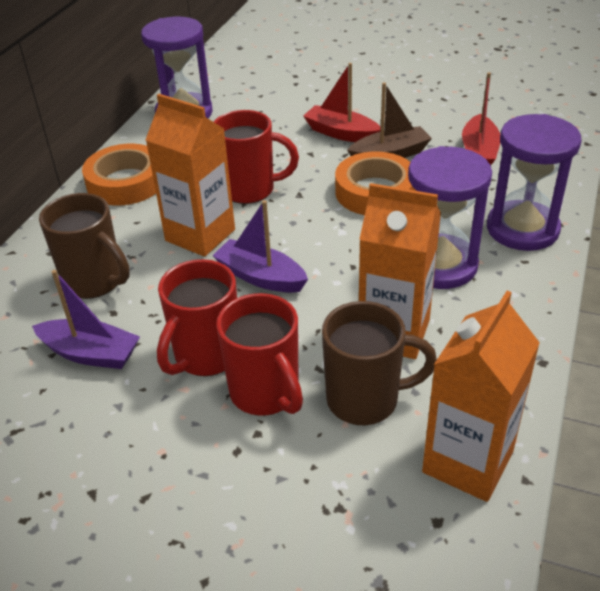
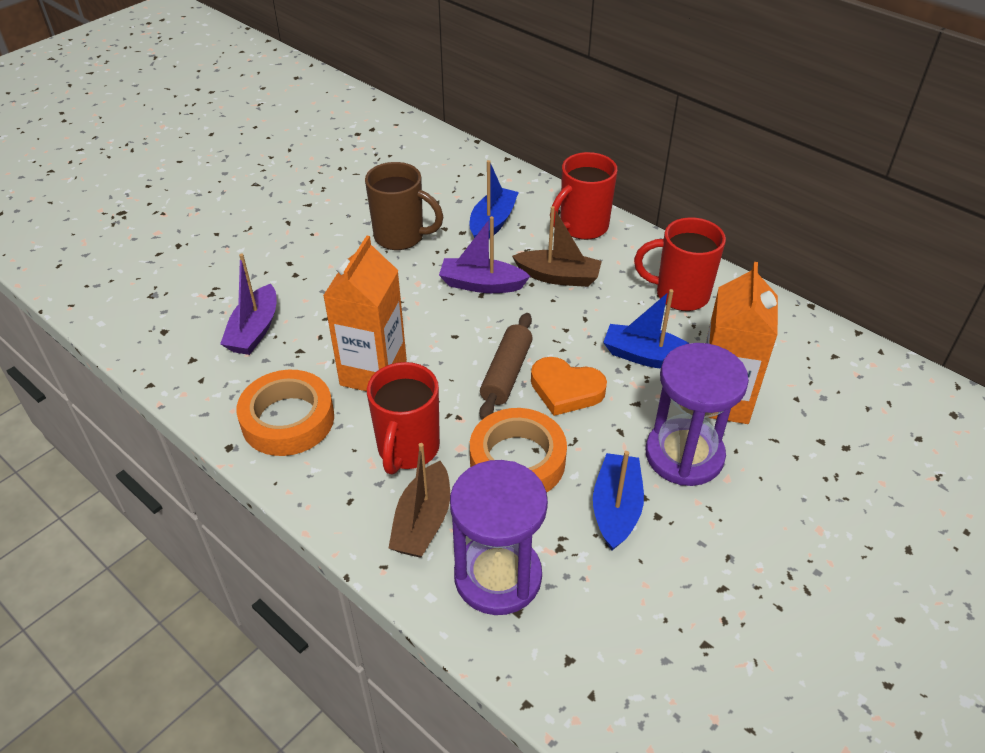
blue boat: none = 0 -> [470,160,519,239] [593,451,644,551] [603,289,690,368] = 3
brown boat: [347,82,432,158] = 1 -> [389,443,450,558] [512,206,602,287] = 2
brown mug: [39,193,130,299] [322,301,437,425] = 2 -> [365,162,443,250] = 1
brown rolling pin: none = 0 -> [479,313,533,420] = 1
orange carton: [146,94,235,257] [359,183,441,359] [422,291,540,502] = 3 -> [323,236,407,391] [705,262,778,424] = 2
orange heart: none = 0 -> [531,357,607,416] = 1
purple hourglass: [141,17,213,118] [408,146,492,289] [487,114,582,251] = 3 -> [450,460,548,615] [646,343,749,486] = 2
red boat: [303,63,381,142] [462,72,500,165] = 2 -> none = 0

